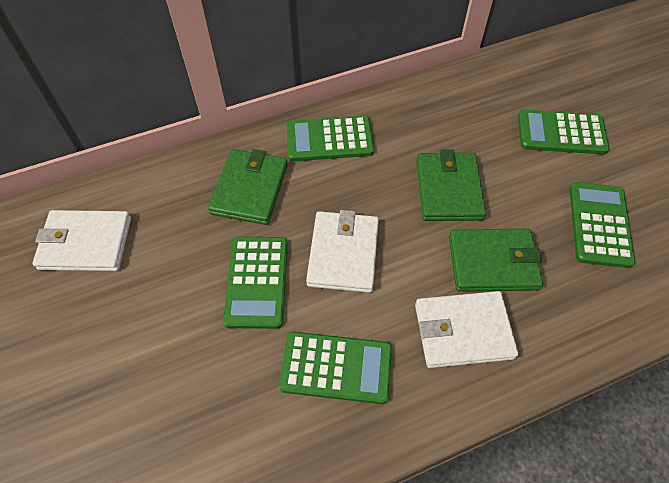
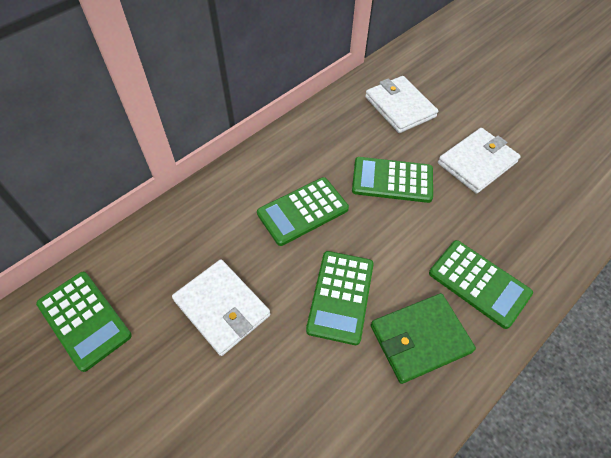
green wallet: [208,149,288,225] [416,149,486,221] [449,229,543,292] = 3 -> [371,293,476,384] = 1

